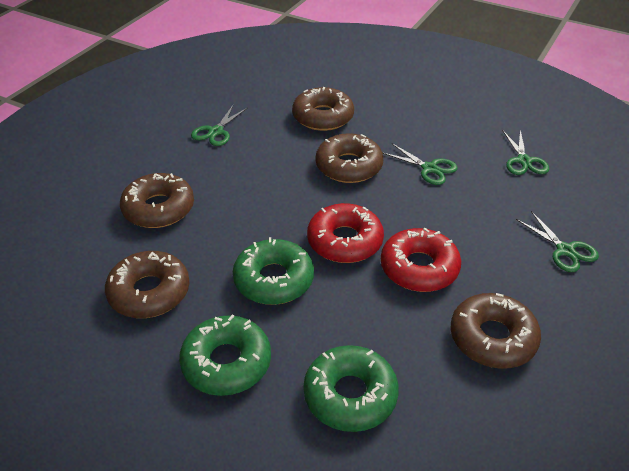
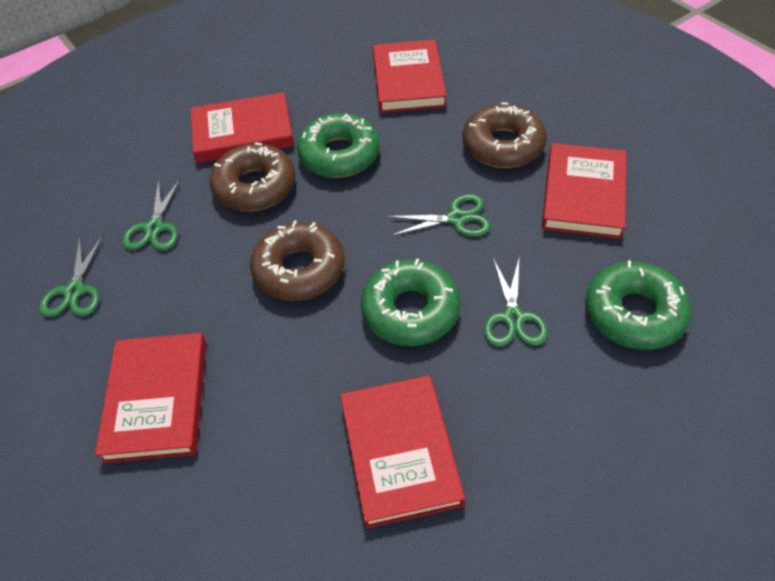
brown donut: [105,251,189,318] [120,173,194,228] [292,87,354,131] [316,133,383,183] [450,293,541,369] = 5 -> [210,142,296,211] [250,220,345,301] [462,102,547,168] = 3
red book: none = 0 -> [95,333,206,463] [191,92,294,163] [340,375,466,529] [373,39,447,113] [542,143,627,239] = 5
red donut: [307,203,384,263] [381,228,461,292] = 2 -> none = 0

